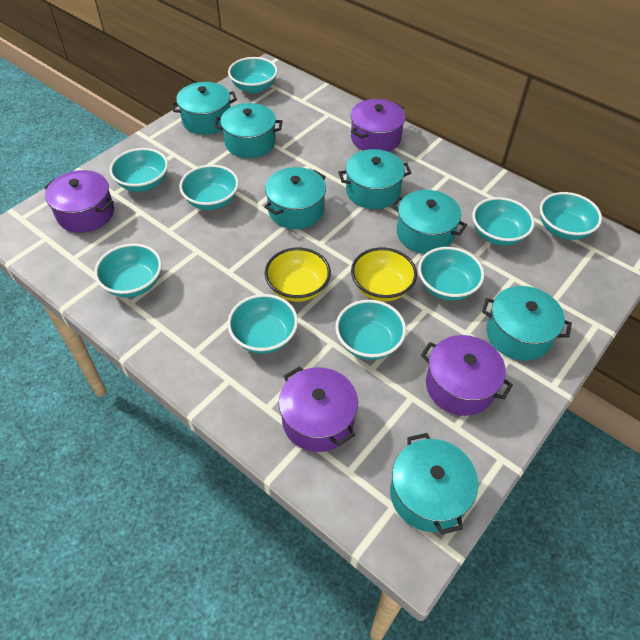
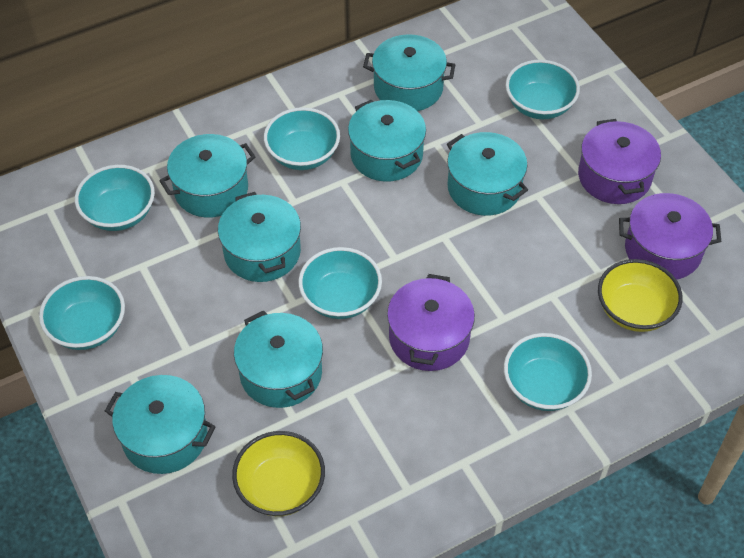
purple pot: [44,170,114,233] [279,366,358,452] [351,99,405,152] [421,335,513,416] = 4 -> [387,274,475,371] [578,119,661,204] [619,193,722,280] = 3
turquoise bowl: [94,243,162,297] [110,148,168,192] [179,165,239,210] [228,57,278,93] [228,294,298,354] [335,300,406,360] [418,247,484,301] [472,197,535,246] [540,192,602,240] = 9 -> [39,276,125,350] [75,165,155,231] [264,107,340,170] [298,247,382,319] [504,333,592,411] [505,60,580,119] = 6

